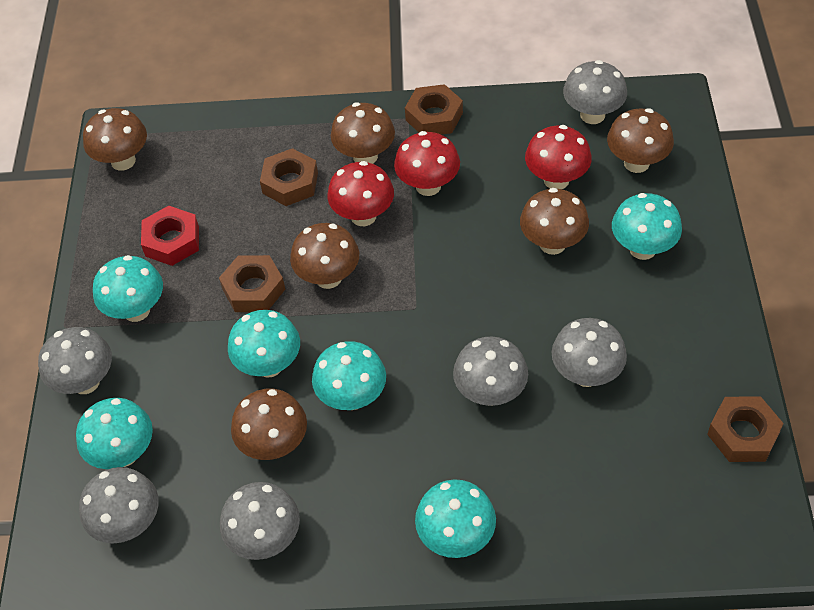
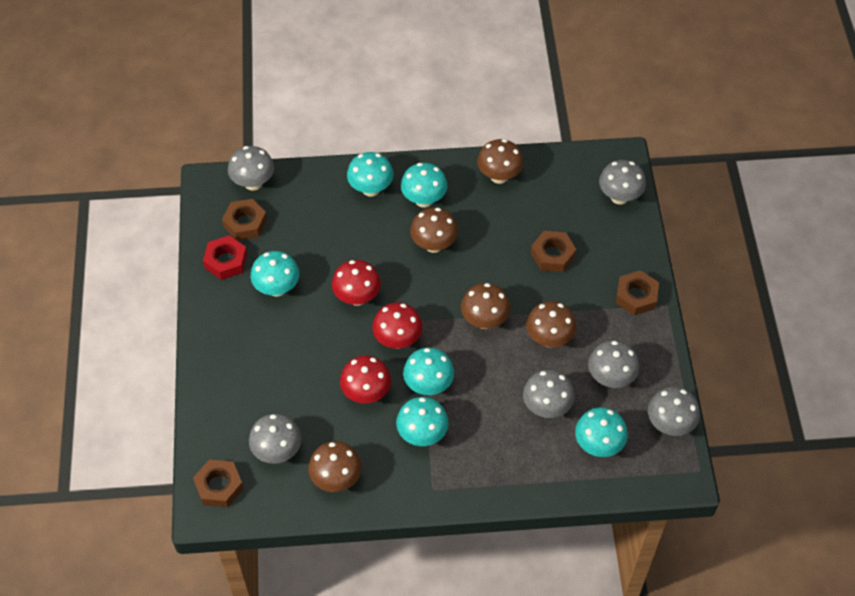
brown mushroom: [83,108,147,171] [231,389,307,460] [290,223,359,289] [331,102,395,164] [520,188,589,255] [607,108,674,173] = 6 -> [308,441,362,492] [410,208,458,253] [461,283,510,329] [477,139,524,184] [526,301,576,347] = 5

